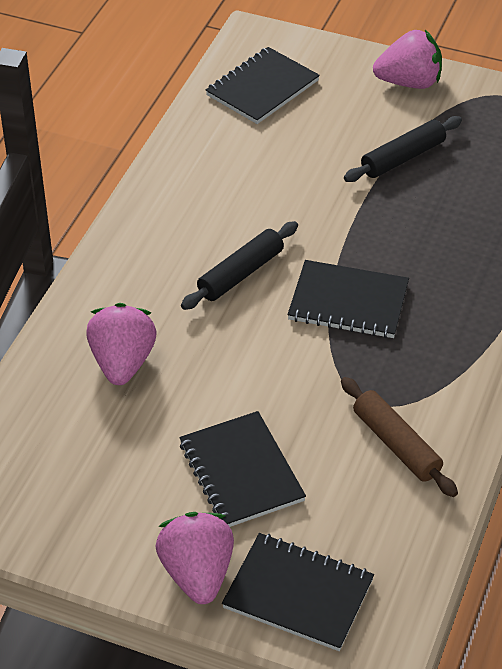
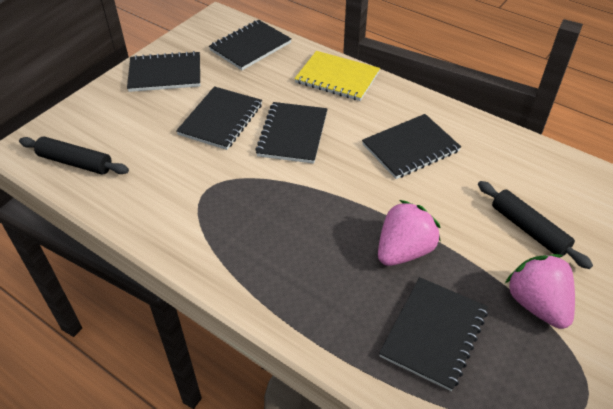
black notebook: [179,411,306,527] [206,47,320,124] [222,533,374,651] [288,260,409,338] = 4 -> [127,51,200,92] [176,86,262,150] [209,20,292,70] [255,102,328,164] [362,114,461,179] [379,277,488,391] = 6
brown rolling pin: [341,377,458,497] = 1 -> none = 0
pink strawberry: [86,303,157,385] [155,512,234,604] [373,30,442,89] = 3 -> [378,200,441,266] [505,254,575,329] = 2
yellow notebook: none = 0 -> [294,51,380,101] = 1

